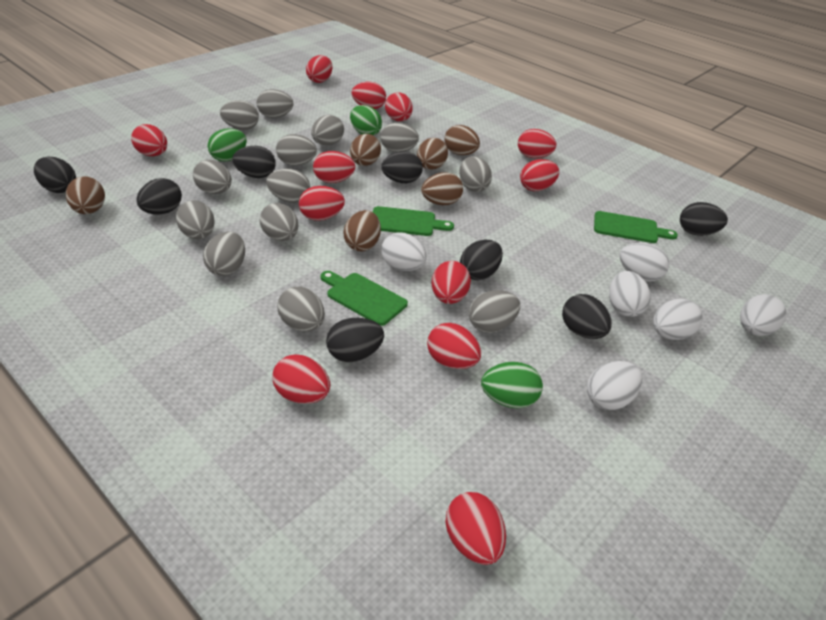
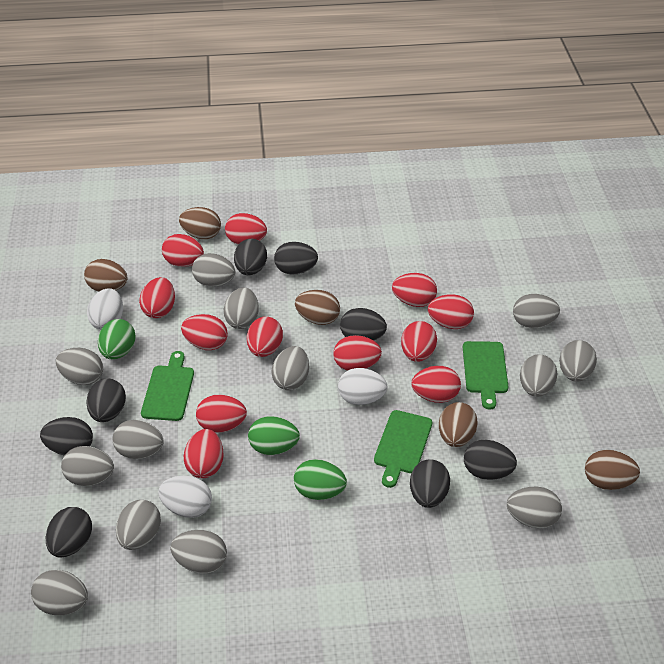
brown egg: [66,176,105,214] [343,210,381,251] [350,134,381,166] [417,138,448,170] [421,172,463,205] [444,125,480,155] = 6 -> [84,259,127,292] [179,207,221,239] [295,290,340,325] [439,402,478,447] [585,450,640,490] = 5
white egg: [381,232,427,271] [587,361,642,410] [609,271,651,317] [620,243,669,282] [653,299,703,340] [740,294,787,336] = 6 -> [87,288,123,330] [158,476,212,518] [338,368,388,405] = 3

